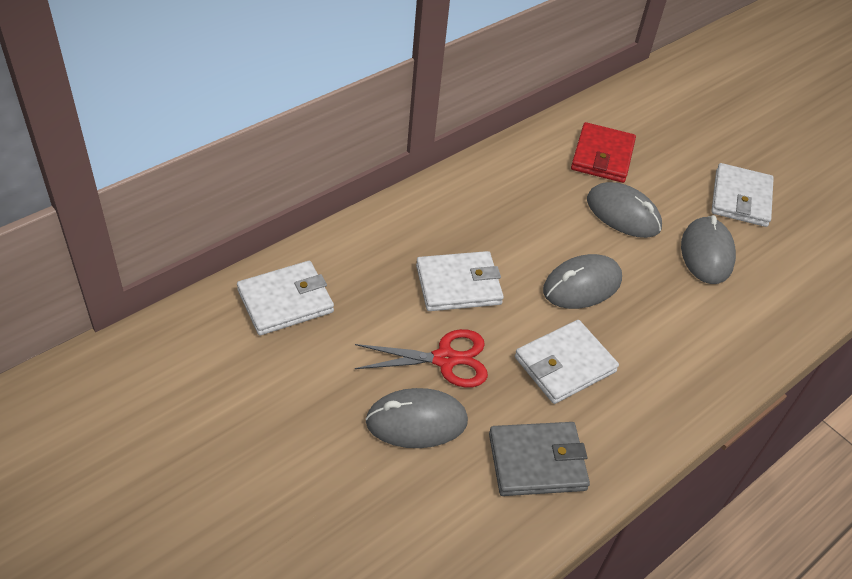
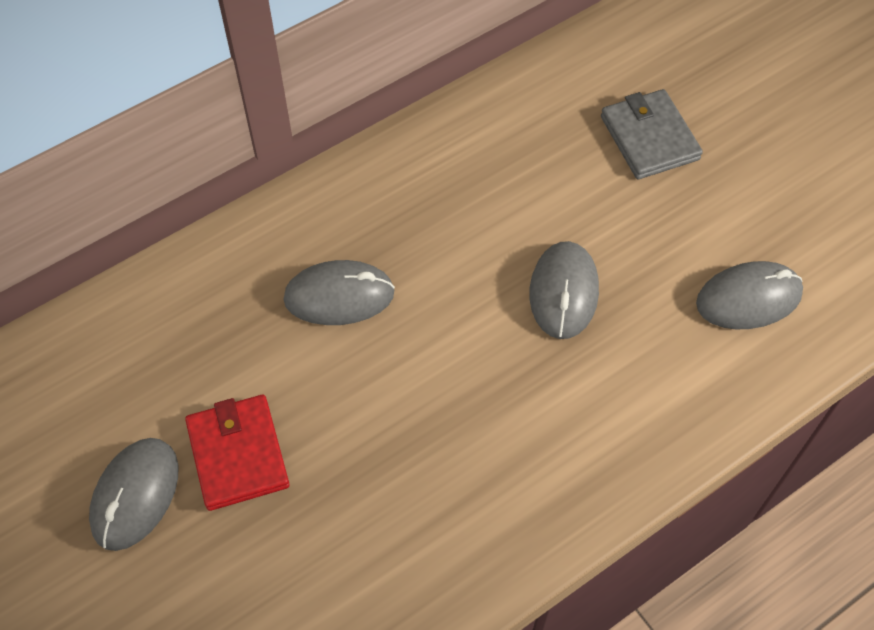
red scissors: [355,329,488,388] = 1 -> none = 0
white wallet: [237,261,334,335] [416,251,504,311] [515,320,619,404] [711,163,774,227] = 4 -> none = 0

